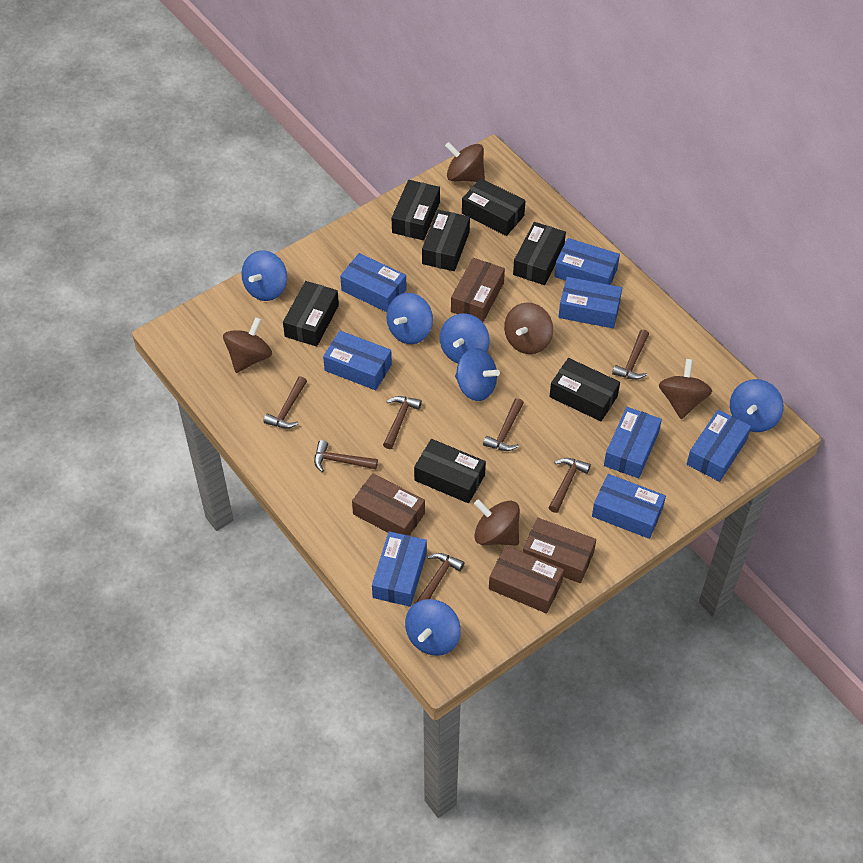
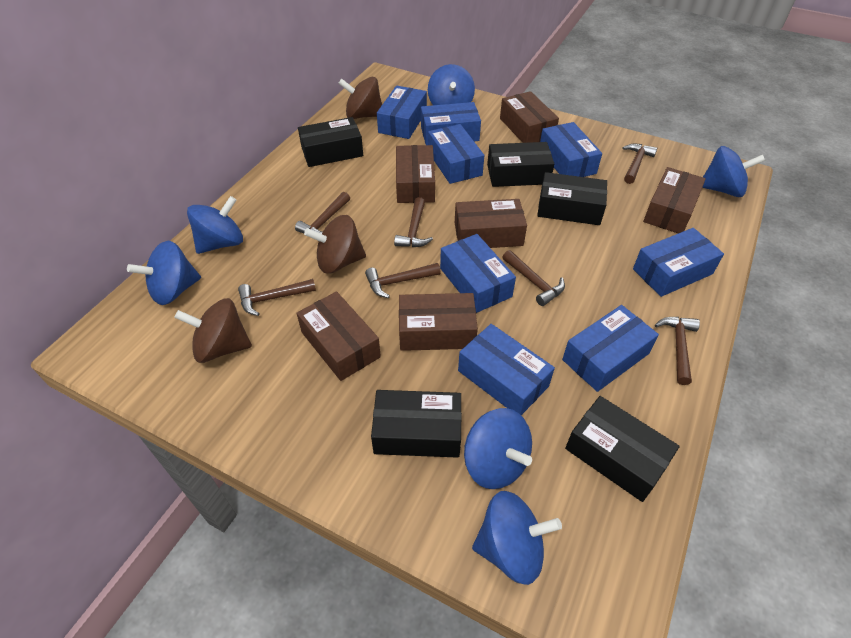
black box: [283,281,339,347] [392,180,440,240] [414,439,486,503] [422,210,470,271] [462,178,525,236] [513,222,566,285] [549,358,620,421] = 7 -> [298,117,363,167] [371,390,462,458] [487,142,554,187] [537,172,607,225] [565,396,680,502] = 5
brown box: [352,473,425,535] [451,258,505,322] [489,545,564,614] [523,518,596,583] = 4 -> [297,291,381,381] [396,145,435,203] [399,293,478,351] [455,199,527,248] [500,91,559,143] [643,167,706,233] = 6
brown spinning top: [223,317,272,373] [445,142,485,182] [474,499,520,546] [504,302,553,354] [659,359,712,419] = 5 -> [174,298,252,363] [304,215,366,273] [338,77,382,119] = 3

